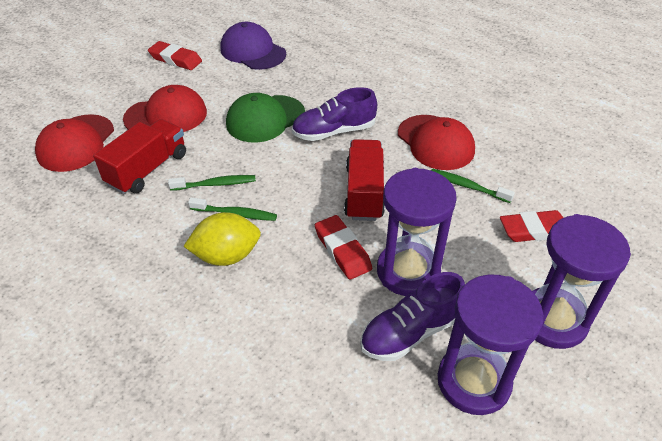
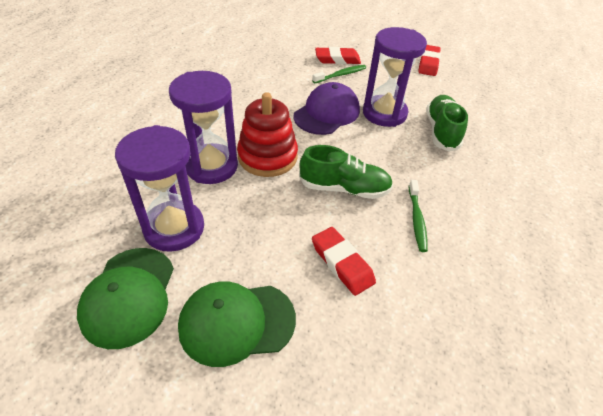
green cap: [226,93,305,143] = 1 -> [77,248,174,349] [178,281,296,367] = 2
green shoe: none = 0 -> [299,145,393,199] [426,95,468,152] = 2
green toothbrush: [168,175,256,191] [188,198,277,221] [431,169,515,203] = 3 -> [312,65,366,83] [409,180,428,252] = 2
purple shoe: [292,87,377,141] [360,272,465,361] = 2 -> none = 0
red cap: [35,114,114,172] [123,85,207,132] [398,115,475,170] = 3 -> none = 0
red stacking toy: none = 0 -> [237,92,298,177] = 1
red truck: [93,119,186,194] [344,139,385,221] = 2 -> none = 0
yellow lemon: [183,212,261,266] = 1 -> none = 0

